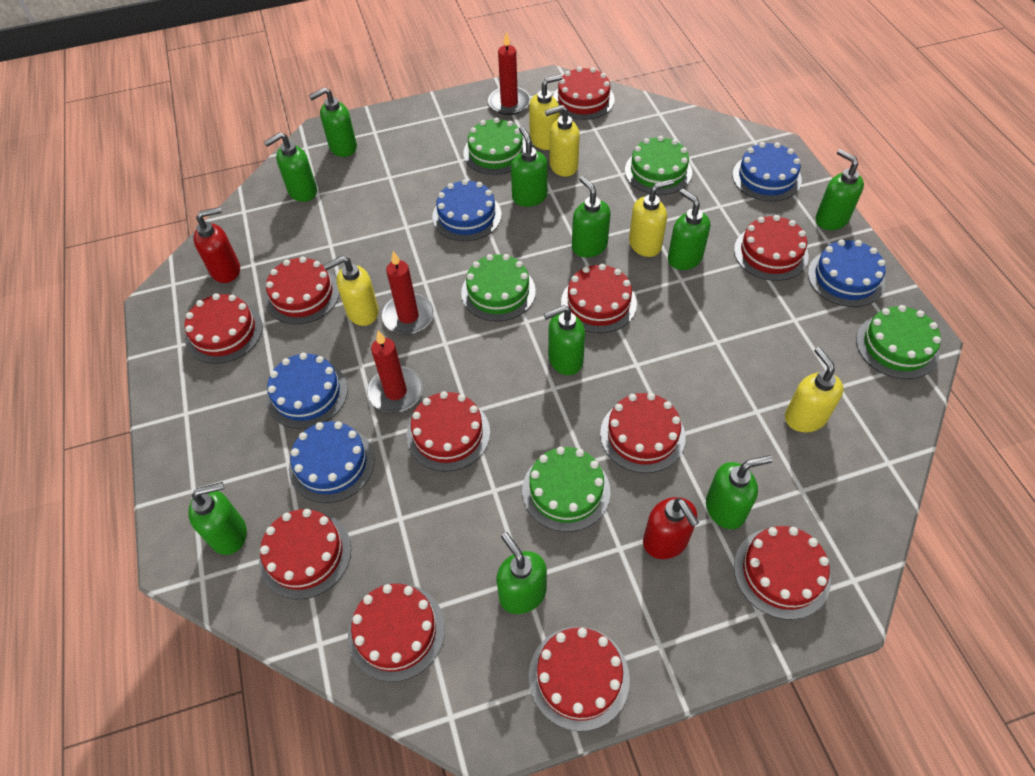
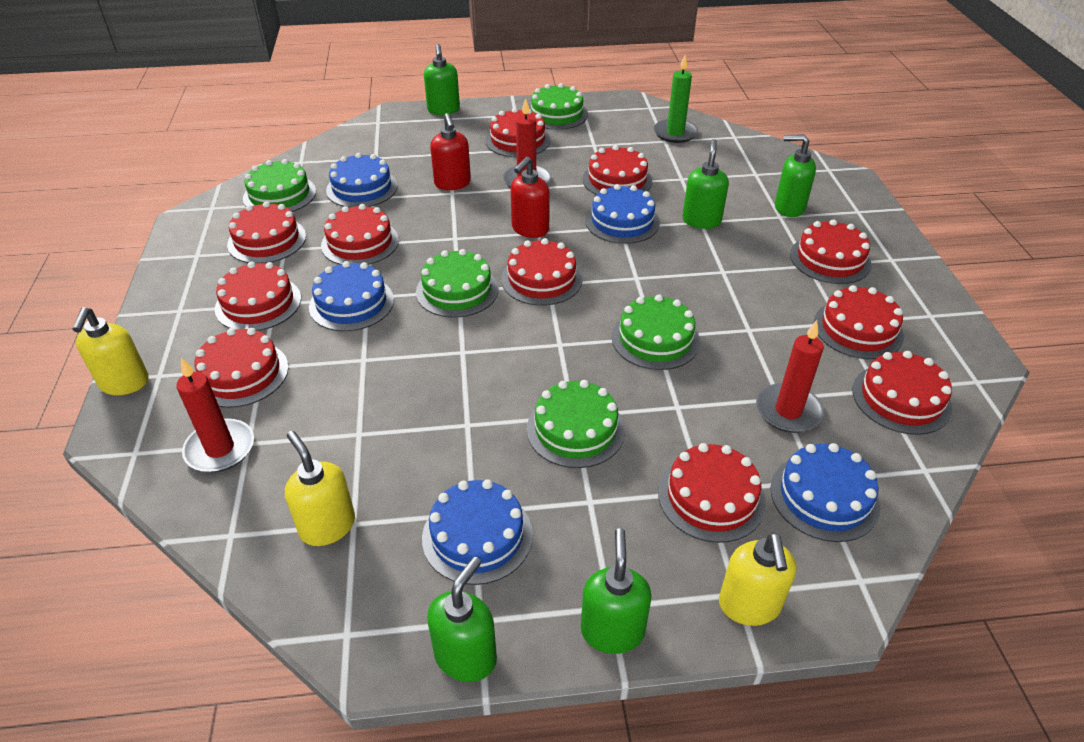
green candle: none = 0 -> [654,55,698,143] = 1
green soap dispenser: [188,482,247,555] [264,132,317,202] [309,87,357,157] [496,532,547,614] [511,126,548,207] [544,305,585,375] [572,176,611,257] [668,189,710,270] [706,455,772,529] [816,149,864,230] = 10 -> [424,44,460,115] [427,557,497,682] [581,528,652,654] [682,139,729,229] [775,134,816,217] = 5
yellow soap dispenser: [323,256,379,326] [529,74,563,150] [545,105,580,177] [629,179,674,257] [785,347,844,433] = 5 -> [72,307,149,395] [285,431,355,546] [719,532,796,626] = 3

